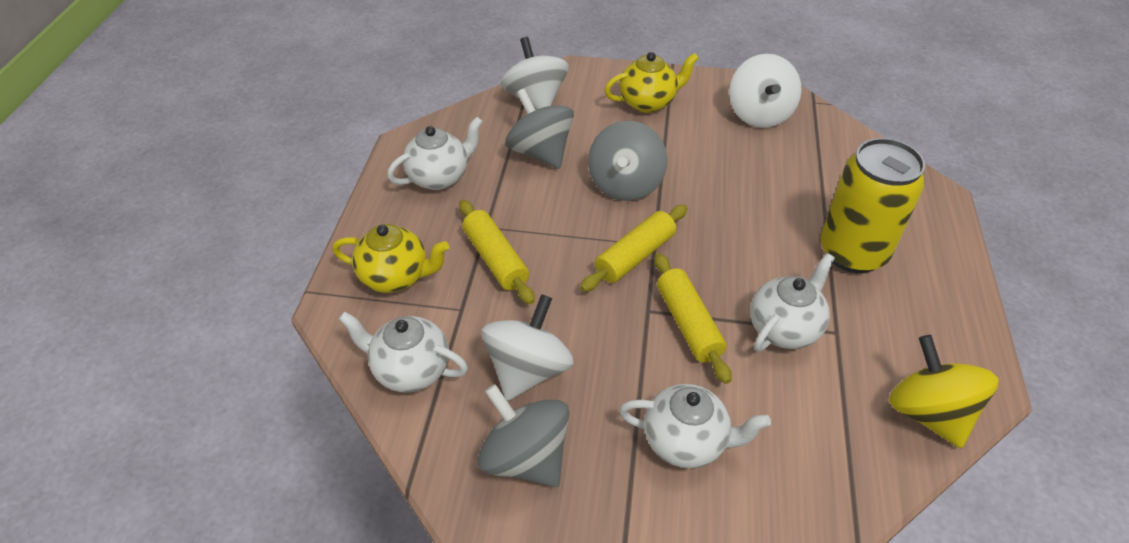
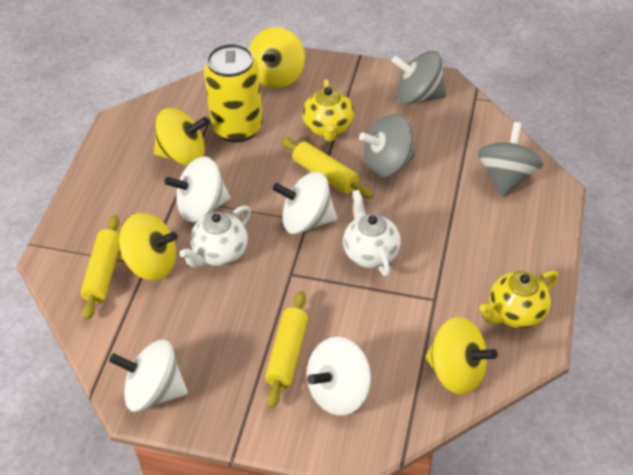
white spinning top: [481,294,574,401] [501,37,569,110] [729,54,802,128] = 3 -> [109,339,188,412] [165,157,230,222] [272,172,337,234] [307,337,371,416] = 4
white teapot: [339,312,468,392] [387,117,483,190] [619,384,771,468] [750,253,835,351] = 4 -> [179,206,251,267] [343,190,401,277] = 2
yellow spinning top: [889,335,998,448] = 1 -> [119,213,178,281] [154,108,209,166] [249,27,305,88] [425,317,498,395] = 4

